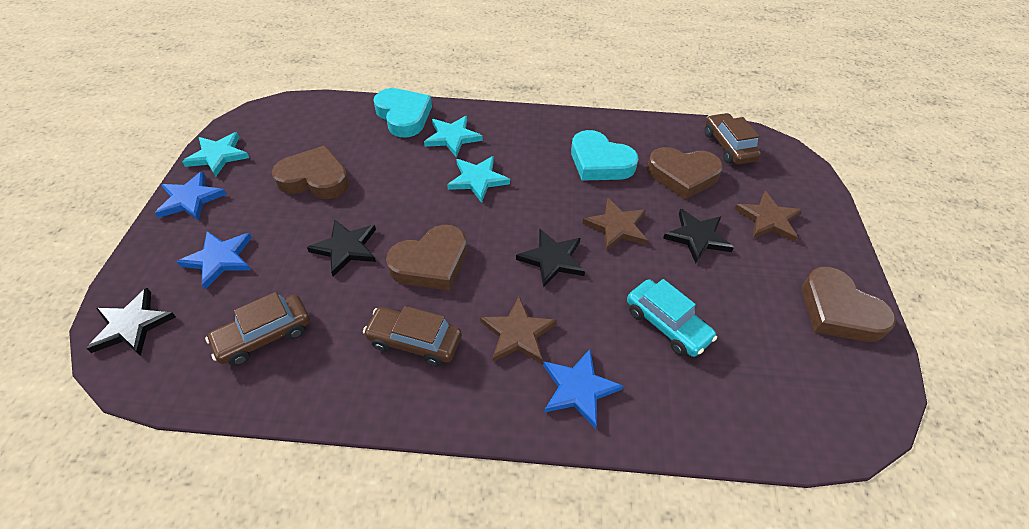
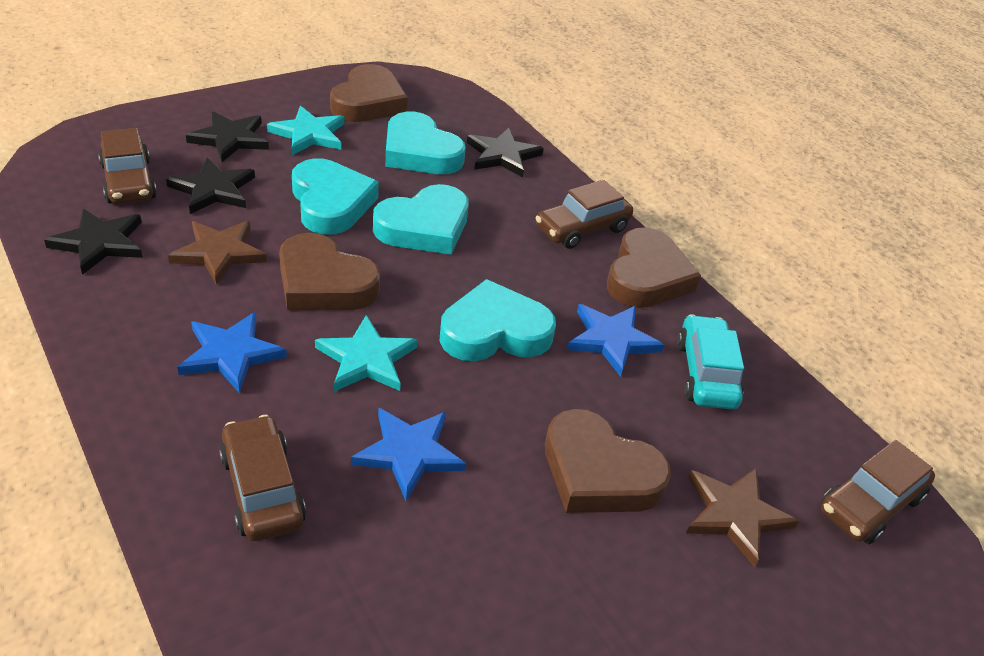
brown car: [205,292,310,366] [363,306,462,366] [705,113,761,165] = 3 -> [98,128,157,204] [219,415,306,541] [536,180,633,249] [821,440,935,544] = 4
brown star: [480,296,557,363] [582,198,648,251] [735,191,802,242] = 3 -> [168,221,267,285] [686,468,799,567] = 2
turquoise heart: [373,88,432,137] [571,130,638,181] = 2 -> [292,158,379,234] [373,184,469,255] [385,112,466,174] [439,279,556,361] = 4
turquoise star: [182,132,249,177] [424,116,483,157] [447,156,510,203] = 3 -> [267,106,345,155] [315,315,418,392] = 2

